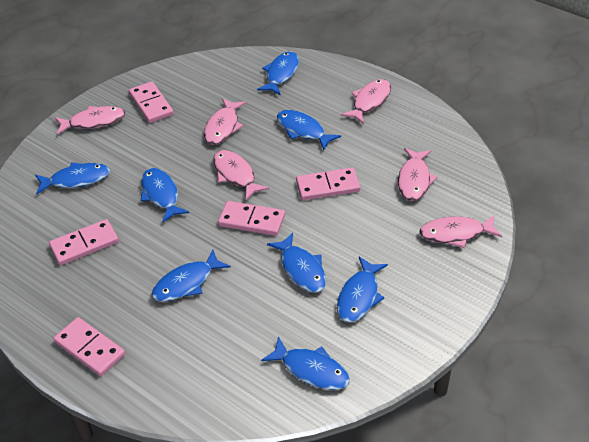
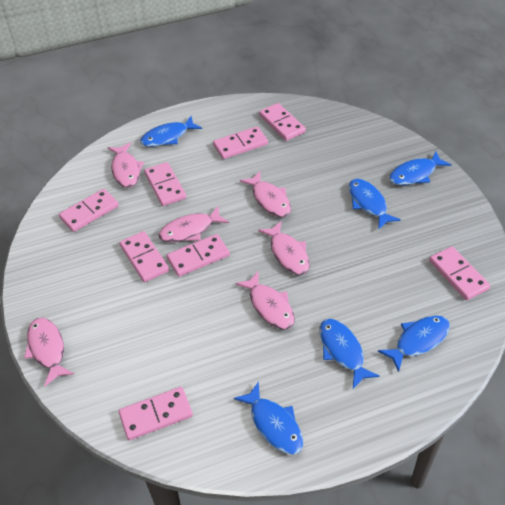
blue fish: [35,162,110,194] [141,168,189,222] [151,250,231,302] [257,52,299,95] [261,336,350,390] [267,233,326,293] [277,110,341,150] [337,257,388,322] = 8 -> [140,116,202,147] [233,381,304,455] [320,319,380,388] [348,179,401,230] [378,315,450,372] [389,151,451,185] = 6
pink domino: [49,219,119,265] [53,317,125,376] [129,82,174,123] [218,201,285,236] [296,168,360,200] = 5 -> [59,189,119,232] [118,387,193,440] [120,231,169,282] [144,162,186,206] [166,234,230,277] [213,126,268,159] [259,103,306,141] [429,246,490,300] = 8

